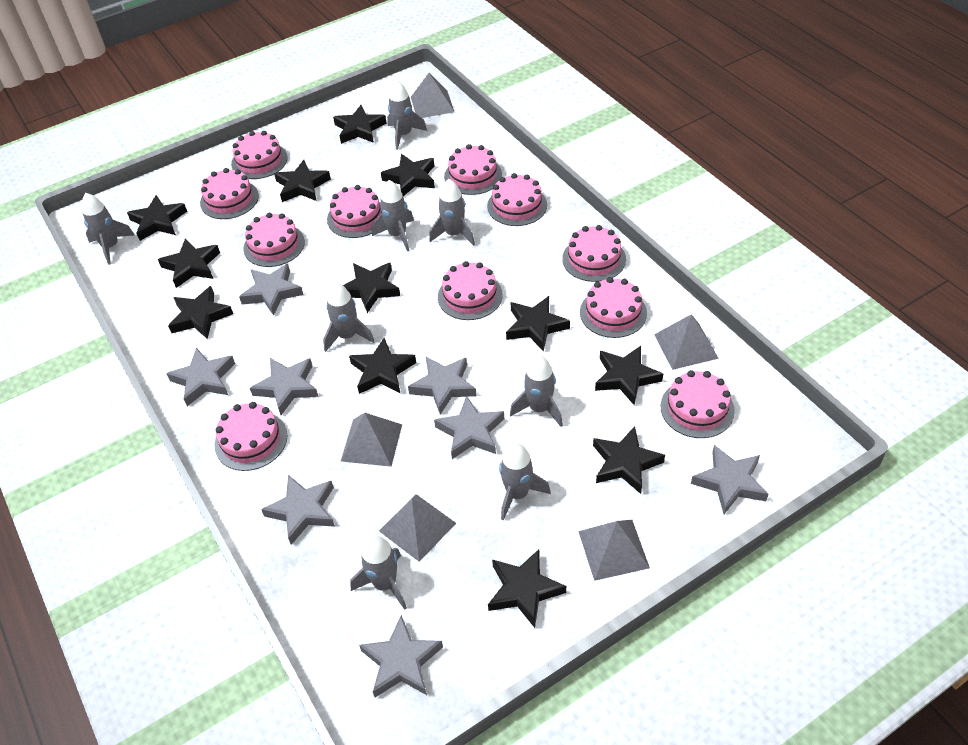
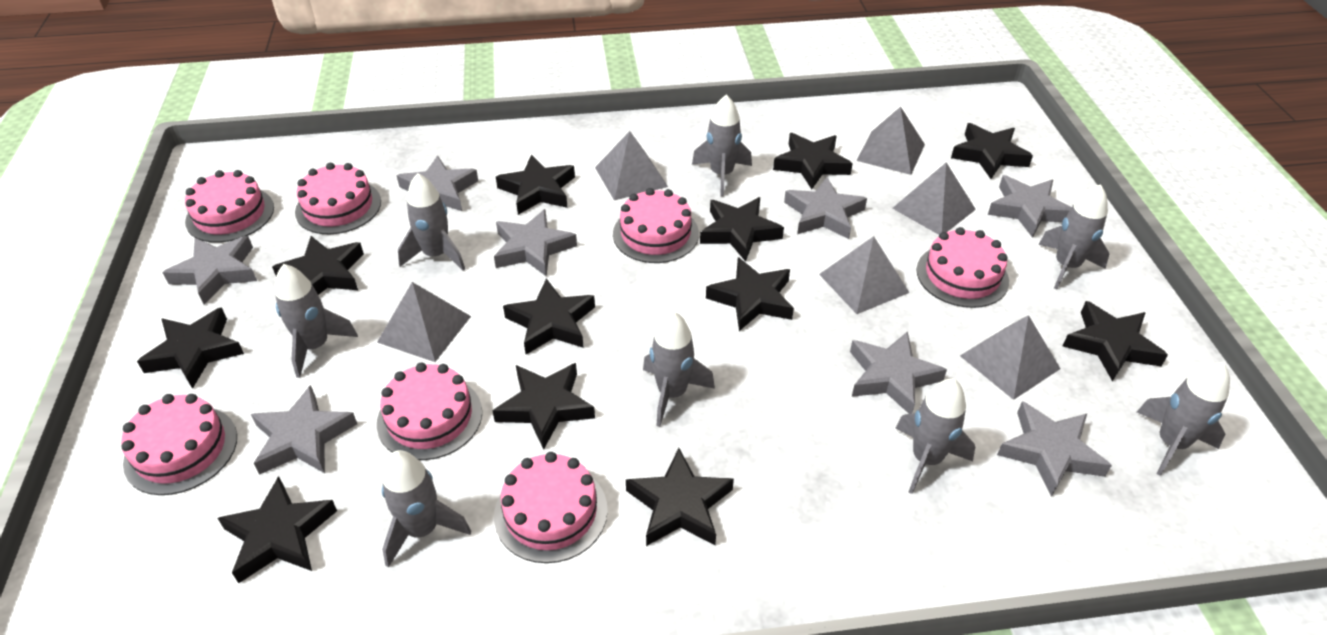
grey pyramid: [341,412,402,467] [379,494,456,562] [411,73,454,118] [578,520,650,581] [654,314,719,370] = 5 -> [377,282,471,362] [595,131,668,200] [819,236,909,314] [856,107,925,175] [892,162,976,235] [960,315,1060,400] = 6
pink cake: [200,168,259,219] [215,402,287,471] [231,131,288,179] [243,213,305,267] [327,185,381,238] [438,261,503,320] [444,144,502,195] [487,173,547,226] [562,225,626,282] [580,277,647,338] [661,370,735,438] = 11 -> [121,394,237,495] [185,170,274,243] [295,163,381,234] [377,363,482,460] [494,452,608,563] [613,188,699,263] [916,227,1009,308] = 7

